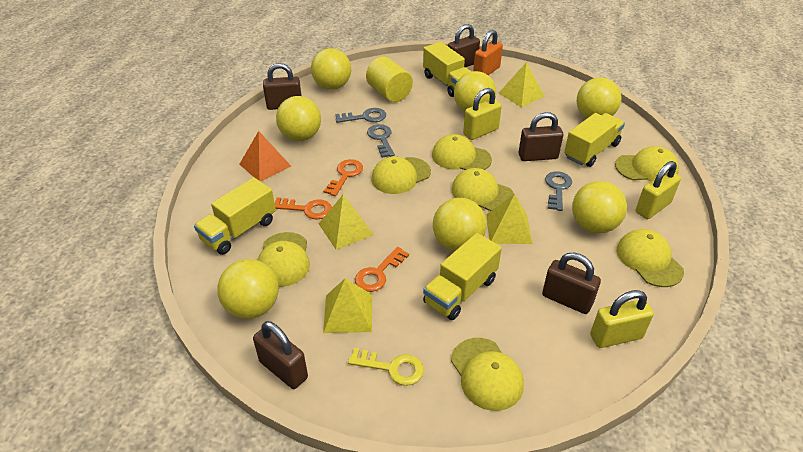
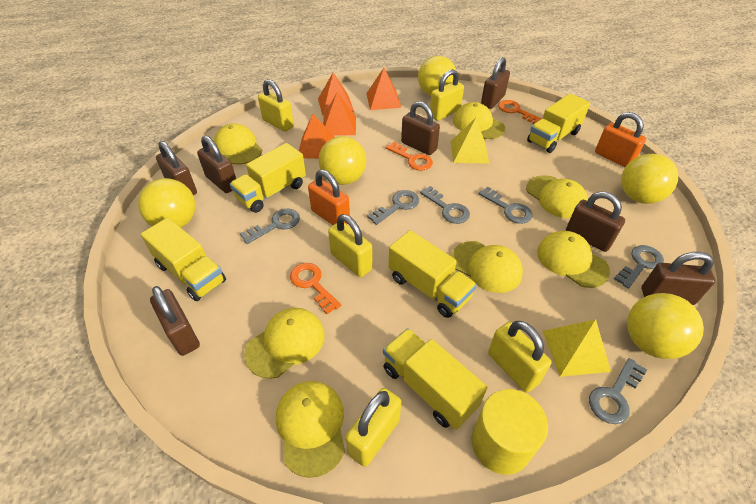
brown padlock: [253,321,308,389] [263,63,302,110] [448,24,480,67] [518,112,563,161] [542,253,601,314] = 5 -> [150,286,200,356] [156,141,197,195] [197,136,236,193] [401,101,440,155] [481,57,510,109] [566,191,625,252] [642,252,716,305] = 7
grey key: [335,108,386,123] [367,124,395,158] [545,171,572,211] = 3 -> [240,209,300,244] [367,190,419,225] [420,186,470,224] [478,187,532,224] [589,358,647,424] [614,245,664,289] = 6
orange padlock: [473,30,503,75] = 1 -> [308,169,350,225] [595,112,646,167] = 2
orange pyramid: [240,131,291,181] = 1 -> [299,114,335,159] [318,72,354,116] [323,92,356,136] [366,68,401,110] = 4
yellow ball: [217,259,279,319] [276,96,321,141] [311,48,351,90] [433,198,487,251] [454,71,496,112] [572,181,627,233] [577,77,622,118] = 7 -> [138,178,196,228] [319,136,366,185] [418,56,456,96] [621,154,678,204] [627,293,704,359] = 5
yellow key: [348,348,424,386] = 1 -> none = 0
yellow padlock: [463,88,502,140] [590,290,654,348] [636,161,681,219] = 3 -> [258,79,294,132] [328,214,373,277] [346,388,401,467] [430,69,464,121] [488,321,551,393] = 5
yellow pyramid: [319,195,374,250] [323,278,372,333] [486,194,532,244] [499,62,545,108] = 4 -> [451,118,489,164] [543,319,611,377] = 2
yellow truck: [194,177,276,255] [423,42,472,97] [423,233,502,320] [564,113,625,167] = 4 -> [141,217,226,301] [230,143,306,213] [383,328,487,430] [389,230,477,318] [527,93,590,153] = 5

